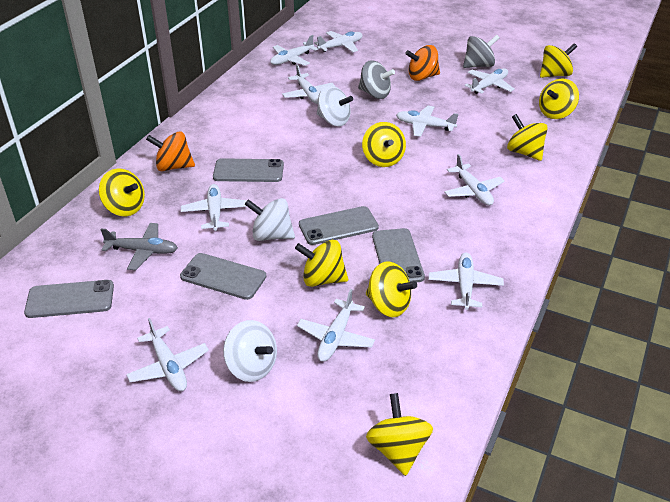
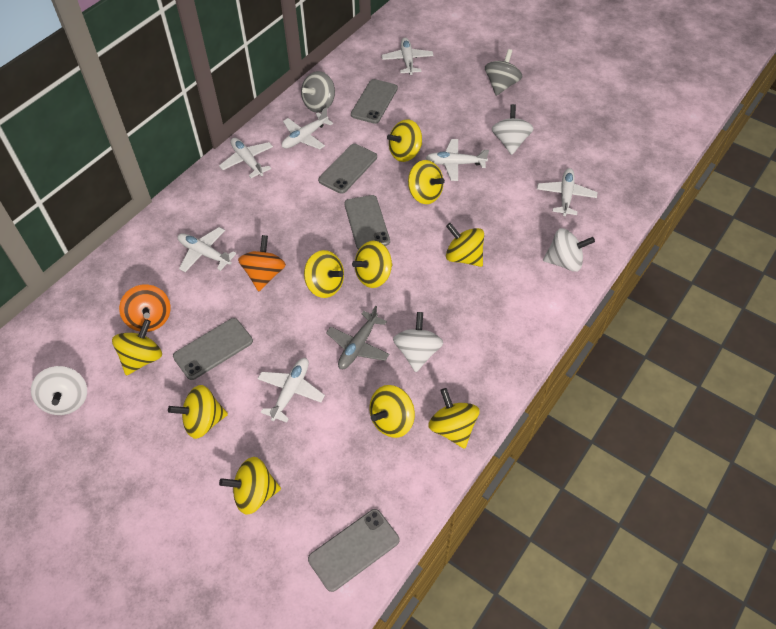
white plane: [126,318,209,391] [181,184,247,231] [271,35,318,66] [282,64,335,104] [297,289,375,362] [314,31,363,52] [396,106,458,137] [429,252,504,310] [444,154,505,206] [464,68,515,94] = 10 -> [177,227,236,272] [219,138,273,178] [257,358,325,423] [282,107,333,149] [382,38,434,75] [426,139,489,181] [537,168,597,216] = 7
white spinning top: [223,320,277,382] [245,198,295,241] [317,86,353,126] = 3 -> [31,366,87,415] [393,312,443,372] [492,104,534,155] [543,228,595,272] = 4
yellow spinning top: [99,168,145,216] [295,240,348,287] [362,122,406,167] [366,261,417,317] [366,393,433,476] [507,114,548,161] [539,78,579,119] [540,43,577,78] = 8 -> [112,319,162,376] [168,385,228,439] [219,457,281,515] [304,250,344,298] [352,241,393,288] [370,385,415,438] [387,119,422,162] [408,160,445,204] [428,388,479,449] [446,223,484,267] = 10

